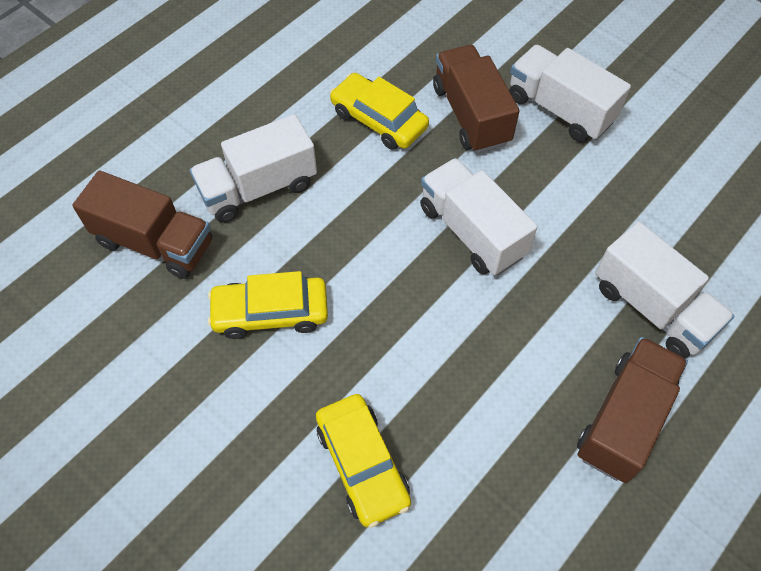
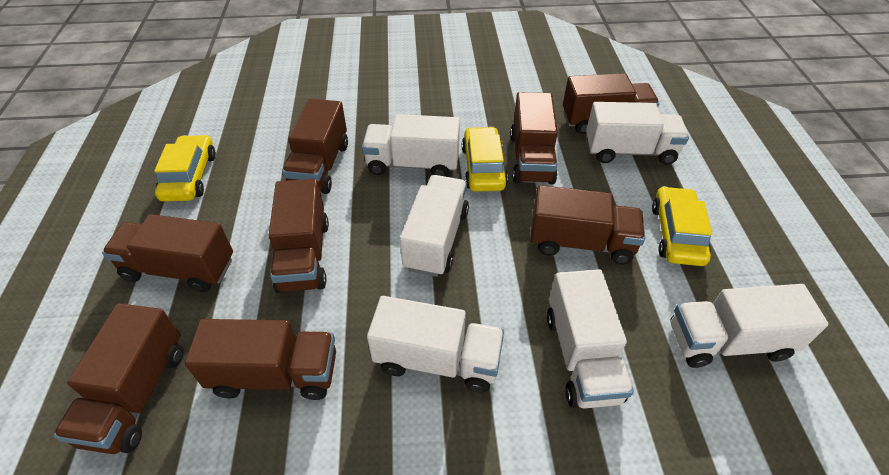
brown truck: [72,171,212,279] [433,45,520,153] [577,337,688,483] = 3 -> [54,303,183,454] [102,214,233,292] [185,319,336,400] [269,179,329,293] [282,99,348,194] [510,92,558,184] [531,185,645,265] [563,73,659,134] = 8
white truck: [190,114,317,223] [420,158,537,275] [509,45,631,142] [595,222,735,358] = 4 -> [362,114,460,177] [367,296,504,393] [400,175,469,277] [547,269,634,409] [586,102,689,165] [670,284,828,368] = 6

